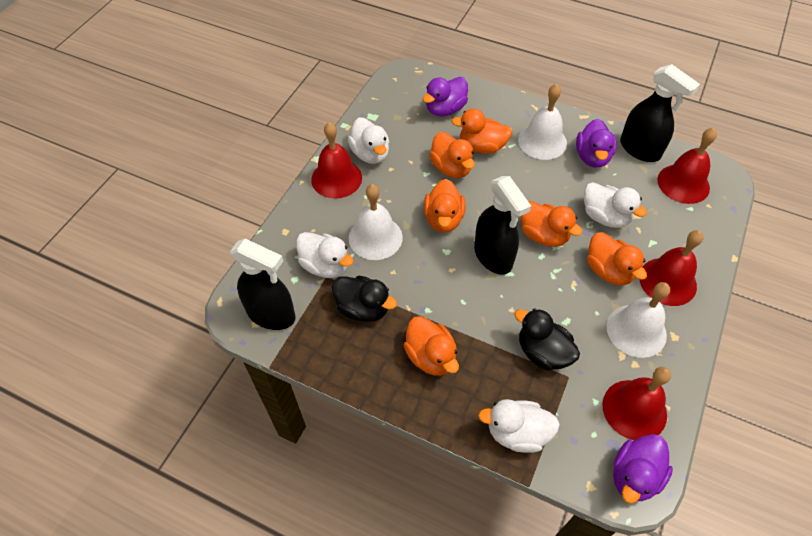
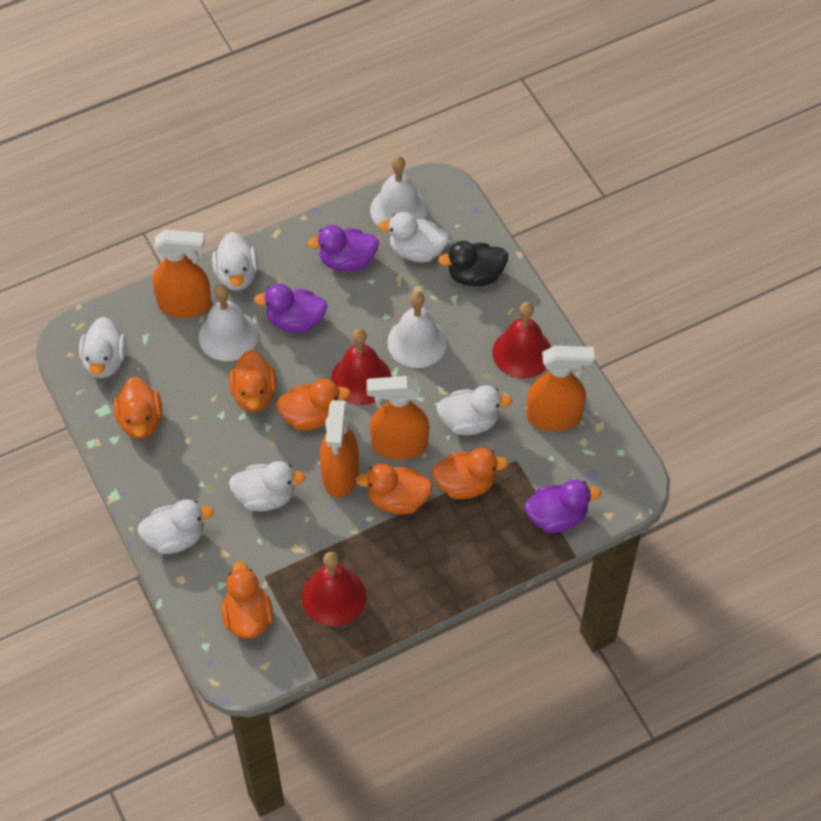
black duck: [331,276,397,322] [514,308,580,371] = 2 -> [438,241,508,286] = 1
black spray bottle: [230,239,295,330] [474,176,531,274] [620,64,700,162] = 3 -> none = 0
orange spray bottle: none = 0 -> [153,230,212,318] [320,400,359,498] [367,376,429,460] [526,346,595,431] = 4
red bell: [311,122,362,199] [602,367,671,440] [639,230,704,306] [657,128,717,204] = 4 -> [302,552,366,626] [331,328,391,405] [493,302,551,379] = 3
white duck: [296,232,354,278] [348,117,389,164] [478,399,560,453] [584,182,647,228] = 4 -> [79,317,126,378] [137,499,214,554] [212,232,258,291] [229,461,306,511] [379,212,449,262] [436,385,512,436] = 6

